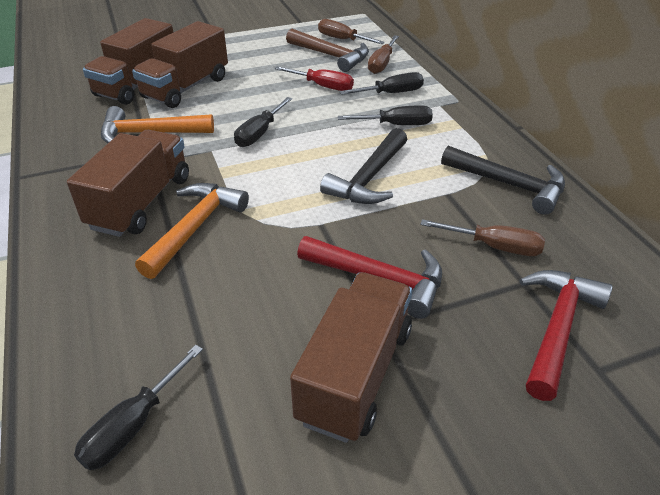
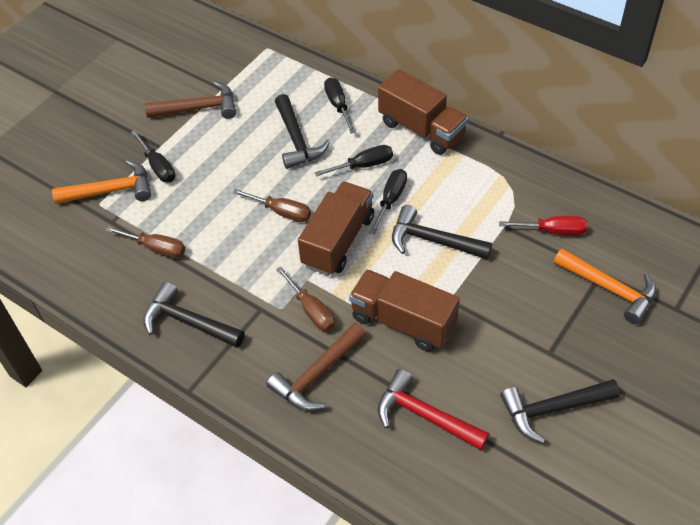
black hammer: [320,128,407,204] [441,146,565,215] = 2 -> [143,282,245,348] [275,94,330,169] [392,205,492,259] [500,379,620,443] = 4
brown hammer: [286,29,369,72] = 1 -> [145,81,236,119] [266,323,366,411] = 2
brown truck: [67,130,189,237] [83,18,173,105] [132,21,228,108] [290,272,412,443] = 4 -> [298,181,374,276] [349,269,460,352] [378,69,468,155] = 3
red hammer: [297,236,442,319] [520,270,613,401] = 2 -> [378,369,489,450] = 1

